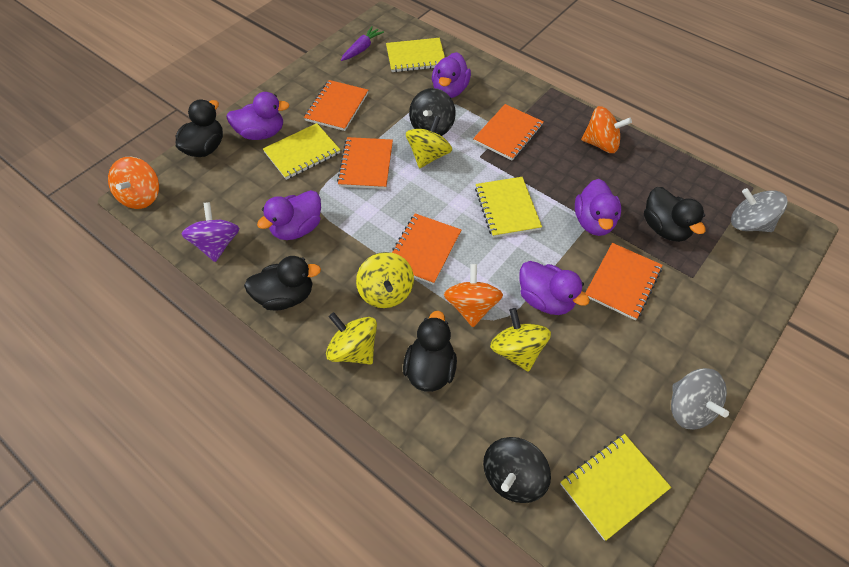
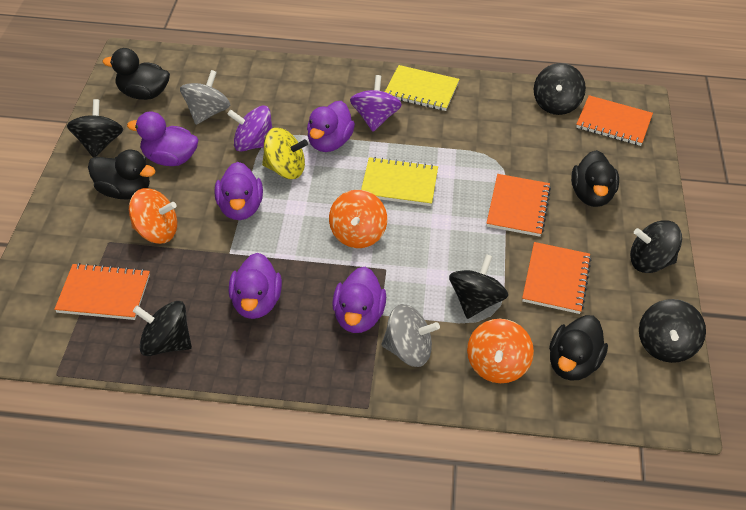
black spinning top: [409,88,456,136] [483,437,551,503] = 2 -> [67,99,123,157] [133,301,192,356] [449,254,508,319] [534,63,586,115] [630,220,682,273] [639,299,706,363] = 6
orange notebook: [304,80,368,131] [337,137,393,189] [392,213,461,285] [473,104,544,160] [585,243,662,320] = 5 -> [54,263,150,320] [486,174,551,237] [522,242,591,314] [576,95,653,146] = 4
purple carrot: [341,27,384,61] = 1 -> none = 0
purple spinning top: [182,202,239,262] = 1 -> [227,105,272,152] [350,75,402,131] = 2
yellow notebook: [263,123,340,180] [386,38,445,72] [475,177,542,238] [560,434,671,541] = 4 -> [361,157,438,206] [385,65,459,111] = 2
yellow spinning top: [326,312,377,365] [356,252,414,308] [406,116,452,168] [490,308,551,372] = 4 -> [262,128,308,179] = 1

